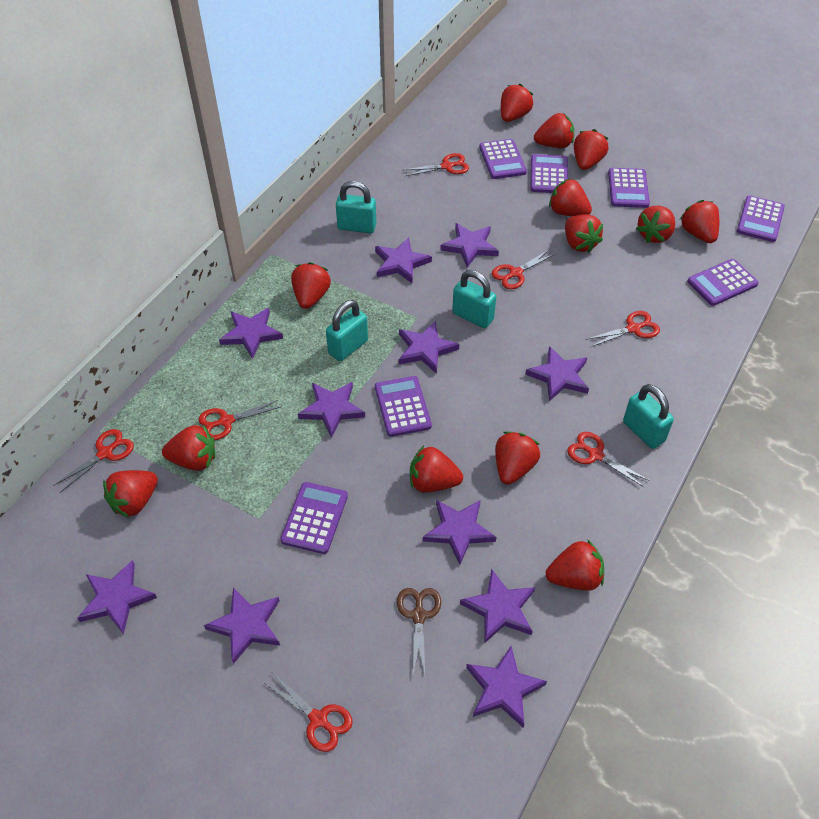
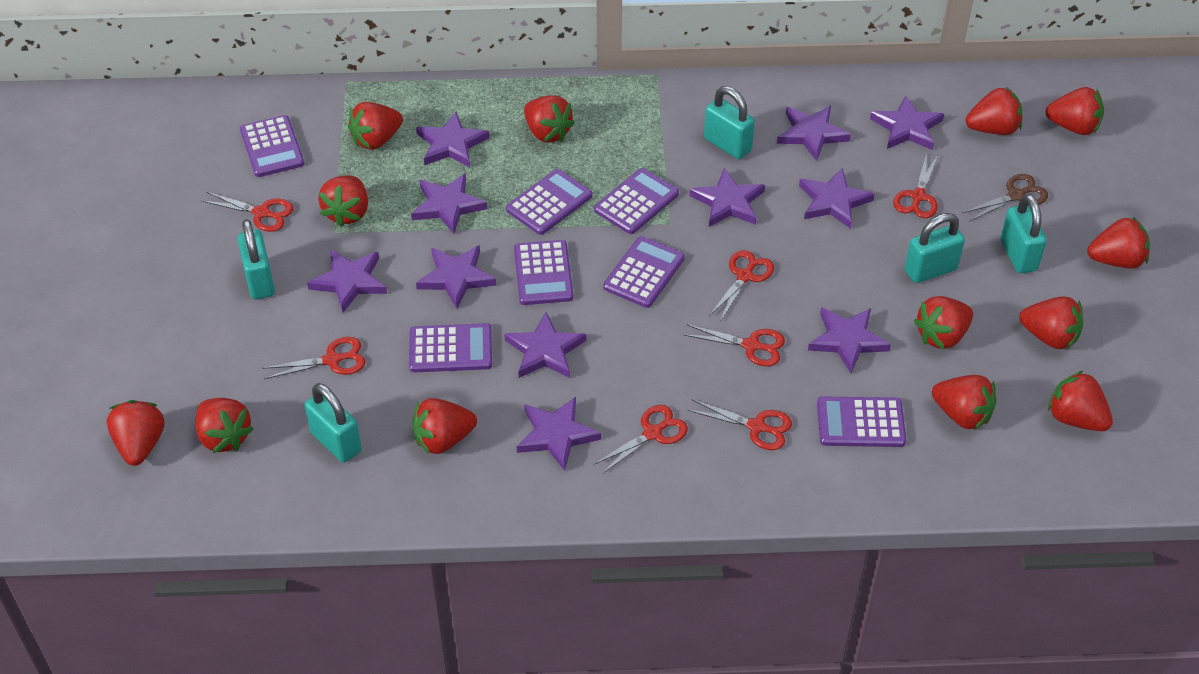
turquoise padlock: [326,300,368,361] [336,181,376,233] [452,270,496,328] [623,384,674,449] = 4 -> [237,219,275,299] [305,383,362,463] [704,86,755,159] [905,213,965,283] [1000,194,1047,273] = 5

